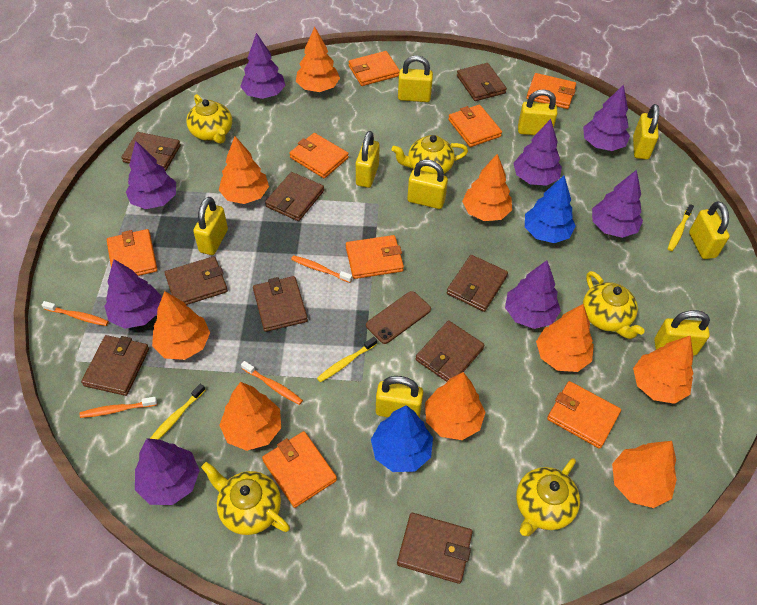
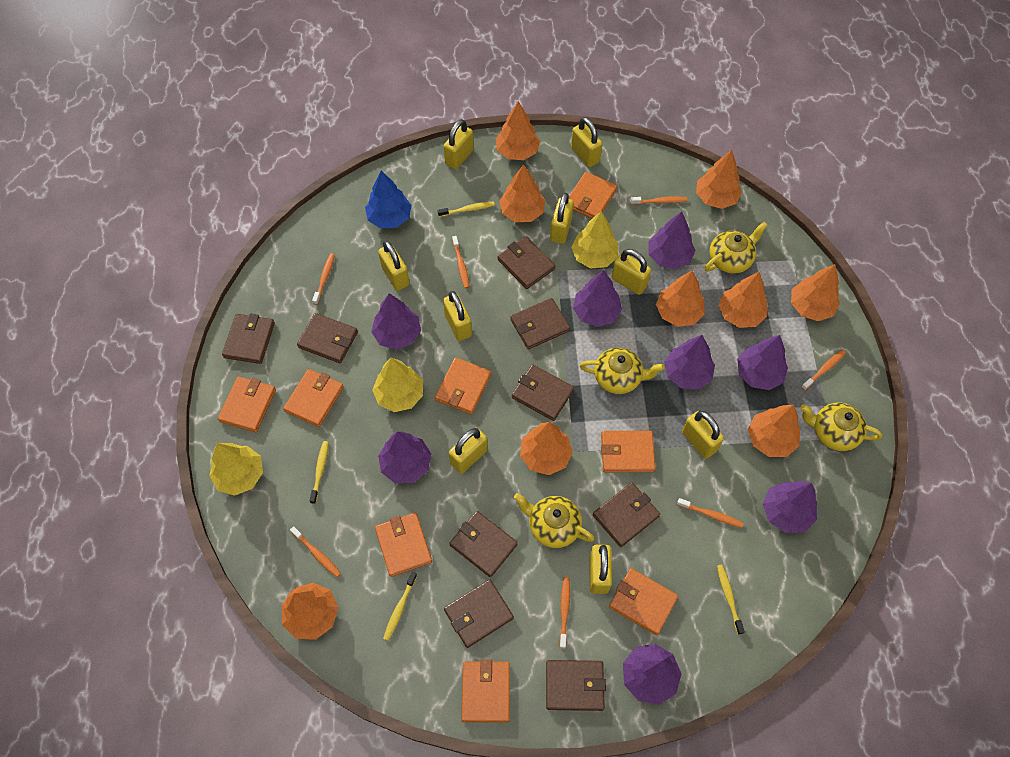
blue tree: [371,405,433,472] [525,176,576,243] = 2 -> [365,171,412,229] = 1
brown phone: [366,291,431,344] = 1 -> none = 0
orange toothbrush: [42,301,109,326] [80,397,157,418] [241,361,303,405] [291,255,352,283] = 4 -> [290,526,341,577] [312,253,335,305] [452,236,469,288] [559,577,570,648] [630,197,688,205] [677,498,743,528] [801,350,846,390] = 7
yellow teapot: [186,94,232,144] [201,462,290,535] [391,135,468,174] [516,458,580,536] [583,271,645,339] = 5 -> [514,493,595,548] [580,347,664,394] [705,222,768,274] [801,402,882,451] = 4
yellow toothbrush: [150,384,205,439] [317,337,377,382] [668,204,694,251] = 3 -> [310,441,329,504] [383,572,417,641] [438,201,495,217] [717,565,745,634] = 4
yellow tree: none = 0 -> [209,443,263,496] [372,358,423,412] [571,211,618,269] = 3

